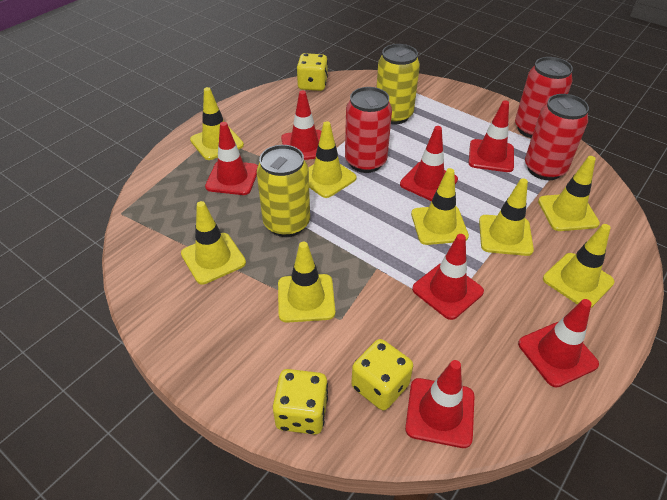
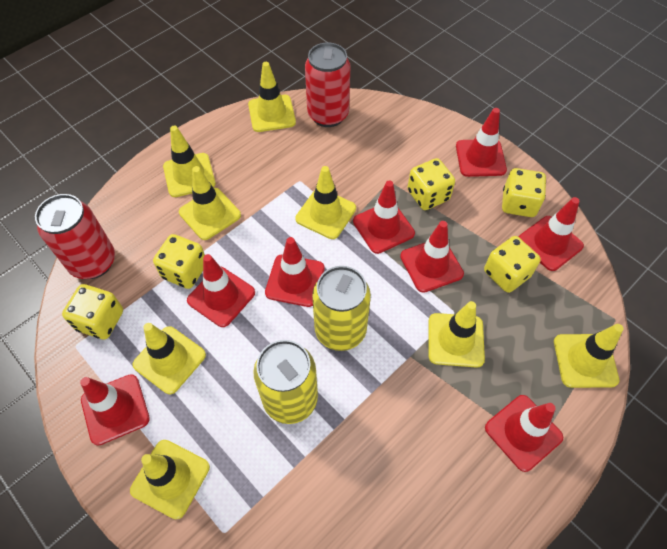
red can: [345,87,392,173] [515,57,573,138] [525,94,589,180] = 3 -> [35,194,115,279] [305,42,350,127] = 2
red traffic cone: [205,122,258,195] [281,91,321,160] [400,126,458,201] [405,360,475,448] [412,234,484,320] [469,101,514,172] [518,299,599,387] = 7 -> [80,374,150,446] [187,254,255,327] [265,237,324,307] [353,181,415,254] [400,221,464,293] [456,108,507,177] [485,395,563,472] [519,197,584,271] = 8
yellow dice: [273,369,328,435] [297,53,328,91] [351,339,413,410] = 3 -> [62,284,123,340] [153,234,205,289] [407,158,455,210] [484,236,541,293] [502,168,546,217] = 5

